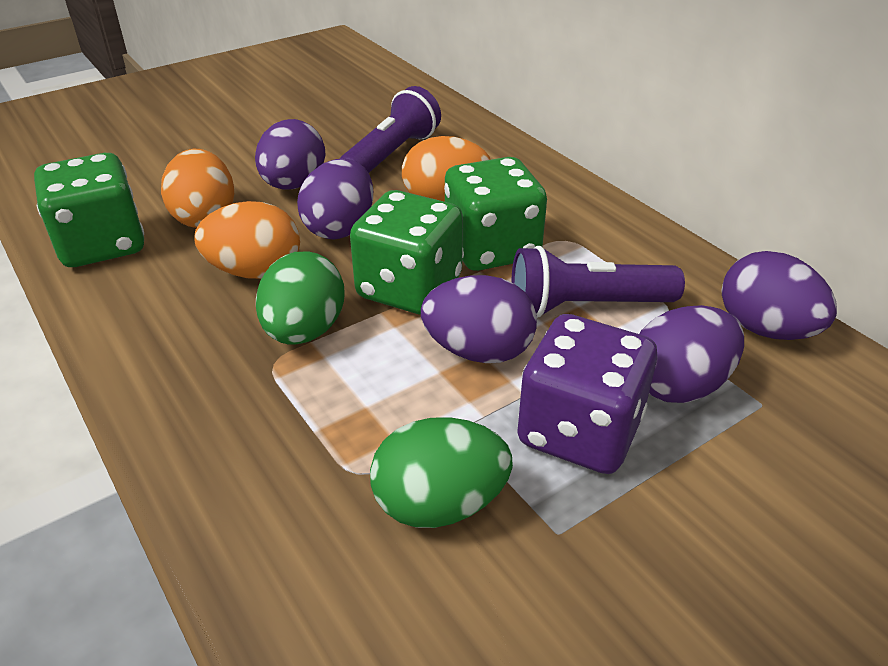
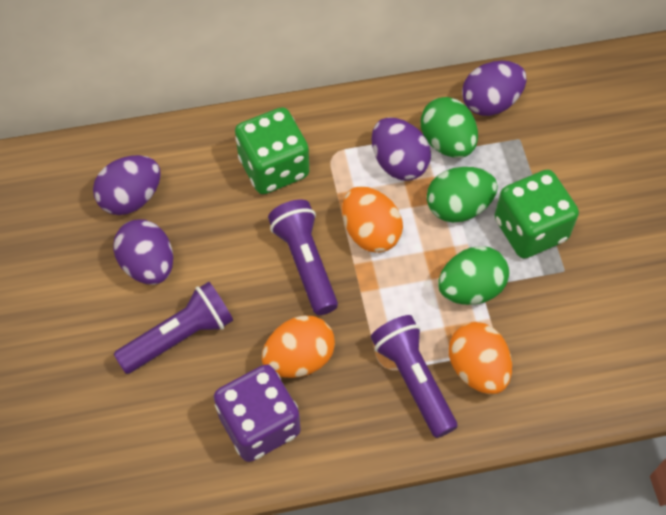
green dice: [34,153,144,267] [350,190,463,315] [444,157,547,271] = 3 -> [235,107,309,194] [494,170,579,259] = 2
green egg: [256,252,345,344] [370,417,513,528] = 2 -> [421,97,478,158] [427,167,498,222] [438,246,509,305] = 3
purple egg: [255,119,325,189] [297,159,373,240] [421,275,537,363] [639,305,744,403] [722,251,837,340] = 5 -> [93,155,161,215] [113,219,173,285] [372,117,431,181] [462,61,526,116] = 4
purple flashlight: [340,86,441,173] [511,246,685,318] = 2 -> [114,282,233,374] [268,199,338,315] [371,315,457,438] = 3

